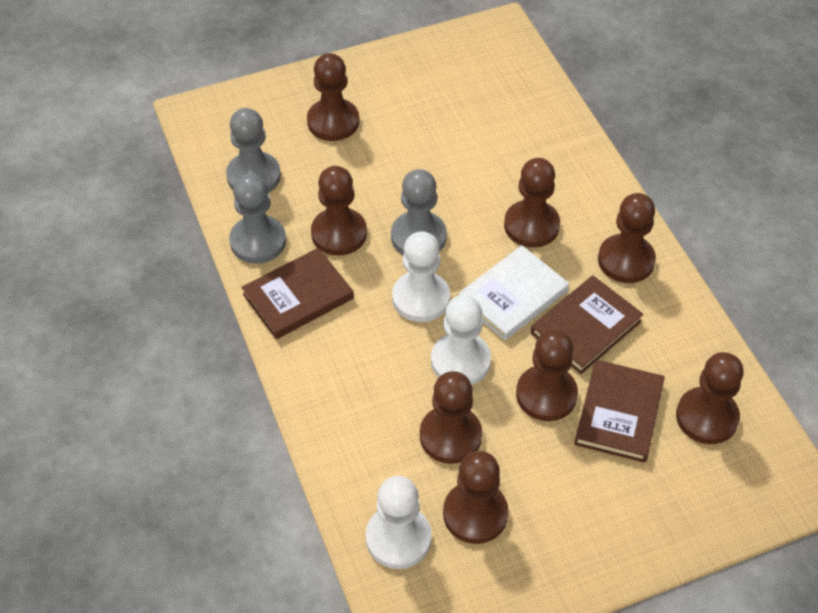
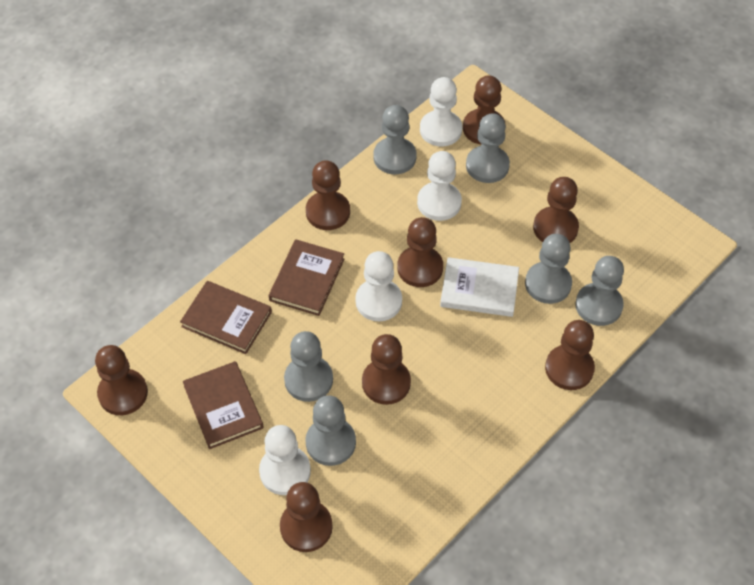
grey pawn: [226,108,281,193] [229,174,286,264] [391,169,447,255] = 3 -> [284,331,333,402] [305,395,356,466] [373,105,417,174] [466,113,510,183] [525,234,572,304] [575,256,624,326] = 6
white pawn: [365,476,432,569] [392,231,450,322] [431,295,491,385] = 3 -> [259,425,311,495] [355,251,402,321] [417,151,462,221] [420,77,462,146] = 4

